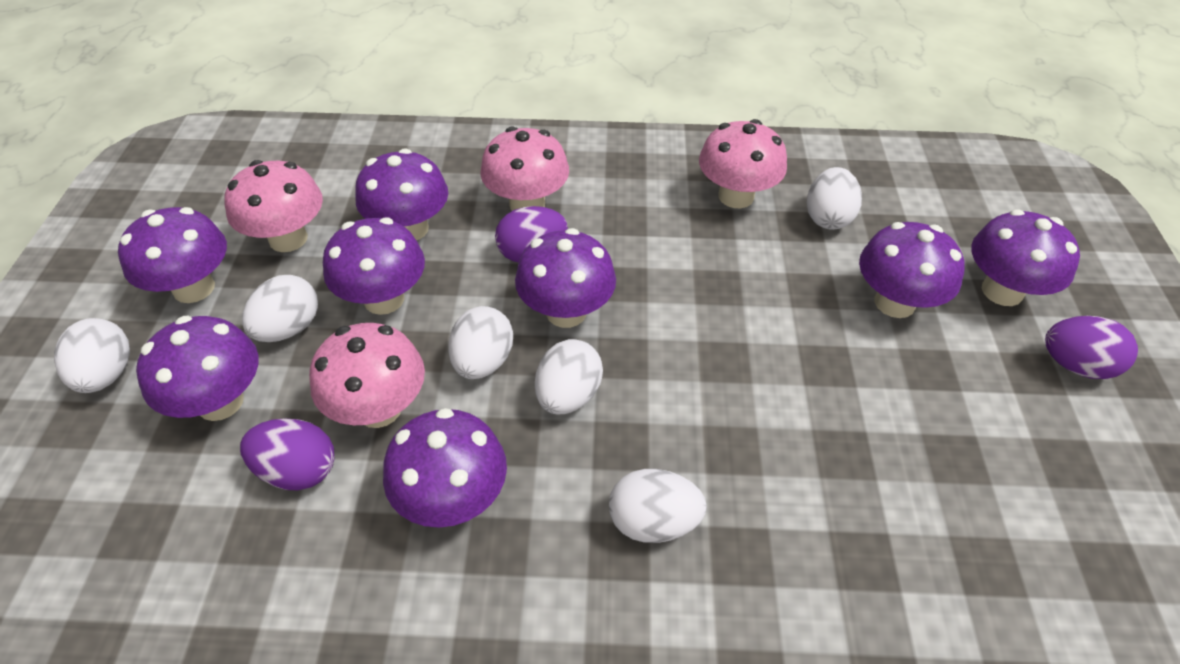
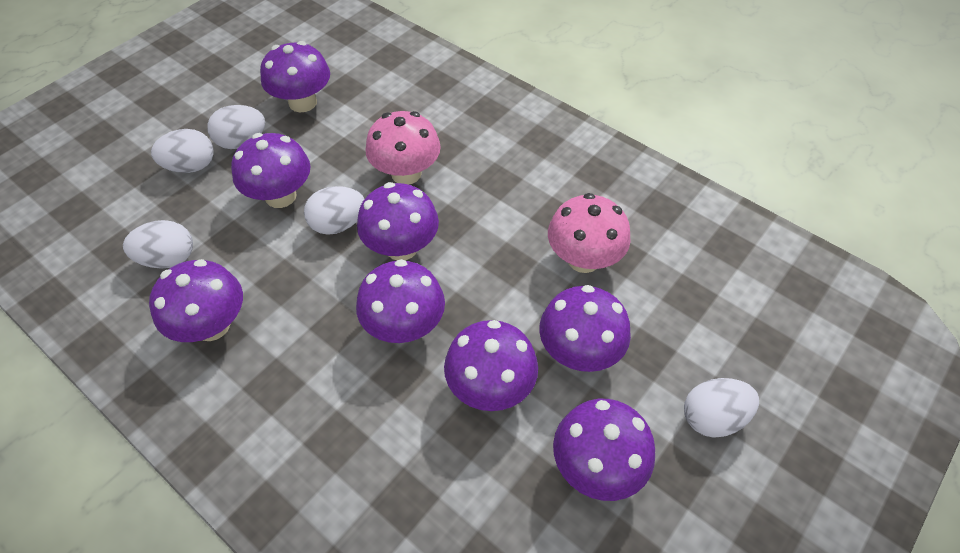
pink mushroom: [224,160,323,252] [309,323,425,428] [480,126,569,211] [699,119,787,208] = 4 -> [365,111,441,185] [548,193,631,273] = 2
purple egg: [240,419,334,490] [495,206,568,263] [1045,316,1138,379] = 3 -> none = 0
white egg: [54,318,130,393] [242,275,318,342] [448,306,513,379] [535,339,603,414] [609,469,707,543] [807,167,862,230] = 6 -> [123,220,193,269] [151,129,214,173] [207,105,265,149] [304,186,364,235] [684,378,759,438] = 5

